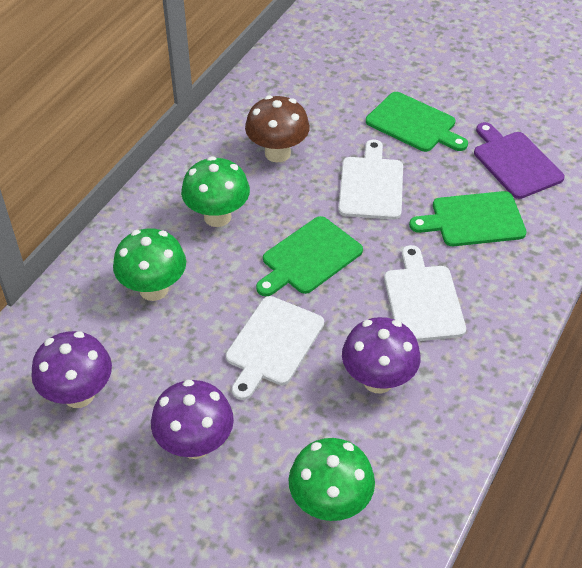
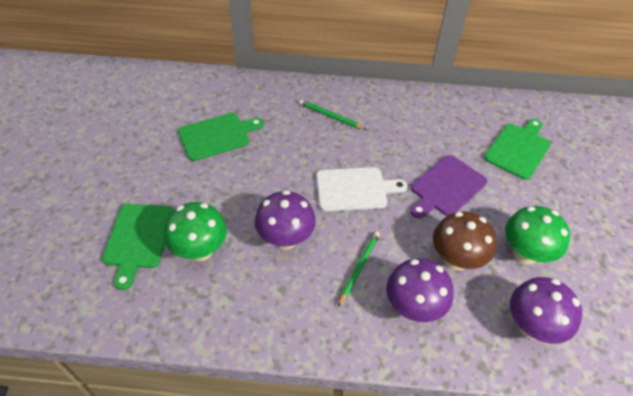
green mushroom: [113,228,186,301] [181,156,250,227] [288,438,375,521] = 3 -> [164,202,227,262] [505,206,570,265] = 2
green pencil: none = 0 -> [299,100,367,130] [338,231,380,307] = 2
white cutting board: [226,296,324,400] [338,140,403,220] [384,245,466,341] = 3 -> [316,167,407,212] = 1

